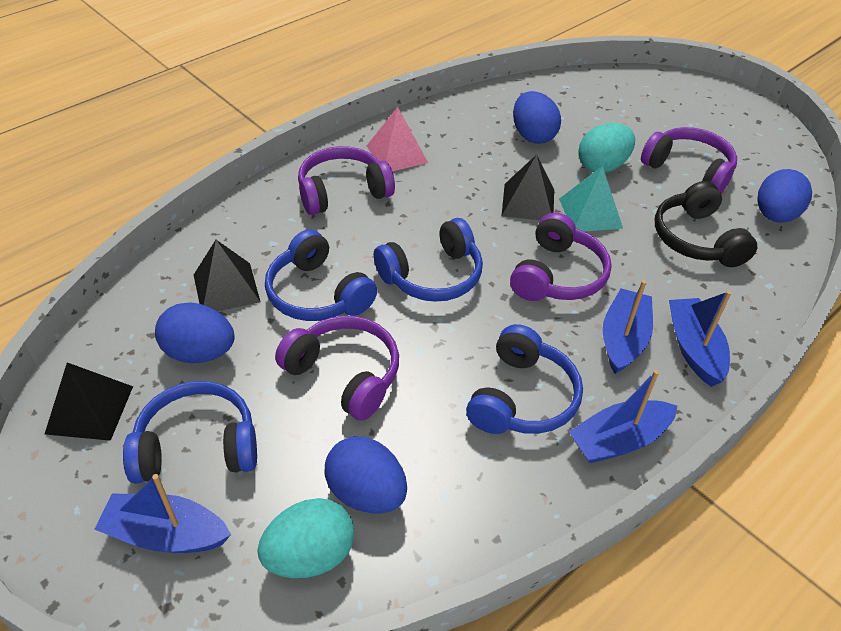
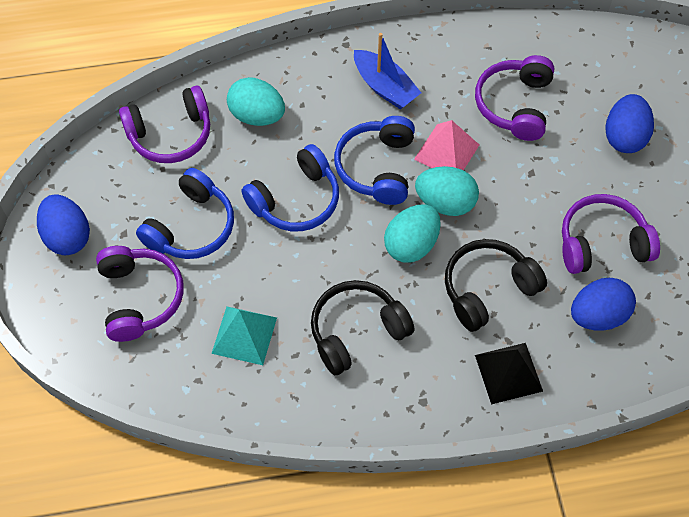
black headphones: [655,181,757,267] = 1 -> [311,280,414,375] [445,239,547,332] = 2
black pyramid: [45,362,133,441] [194,240,260,312] [502,155,554,220] = 3 -> [475,343,543,404] = 1
blue boat: [94,474,231,553] [569,370,677,463] [603,280,653,374] [669,291,732,387] = 4 -> [354,33,421,109] = 1
blue egg: [155,302,235,363] [325,436,407,514] [513,91,561,144] [757,169,812,223] = 4 -> [37,194,90,255] [571,278,636,331] [605,94,654,153] = 3
blue headphones: [123,381,257,484] [265,229,377,321] [374,218,483,302] [466,324,583,434] = 4 -> [136,168,234,259] [242,144,339,231] [334,116,415,205] = 3
turquoise egg: [257,498,354,578] [578,123,635,173] = 2 -> [227,77,285,126] [384,204,441,263] [415,166,479,216] = 3

